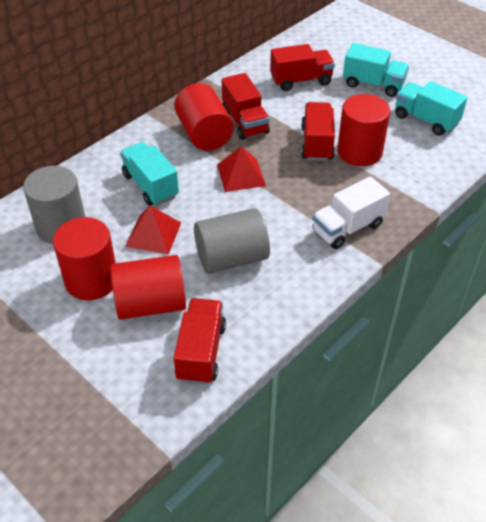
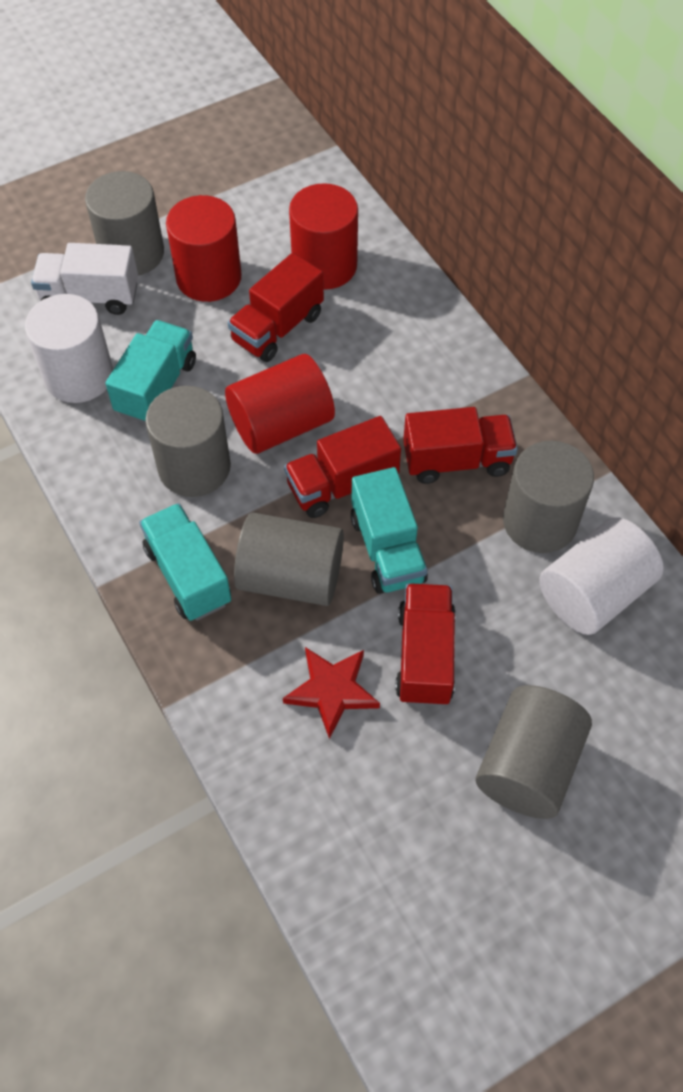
grey cylinder: [23,166,85,244] [194,208,270,274] = 2 -> [85,171,164,276] [145,386,231,497] [234,513,344,606] [476,685,592,819] [503,441,594,553] = 5
red cylinder: [53,217,116,300] [111,255,186,320] [174,83,234,151] [337,94,390,166] = 4 -> [166,195,242,302] [225,354,335,454] [289,183,358,290] = 3
red pyramid: [125,206,181,254] [217,146,266,192] = 2 -> none = 0
red star: none = 0 -> [283,647,380,739] = 1
white cylinder: none = 0 -> [25,294,113,403] [539,517,664,635] = 2

